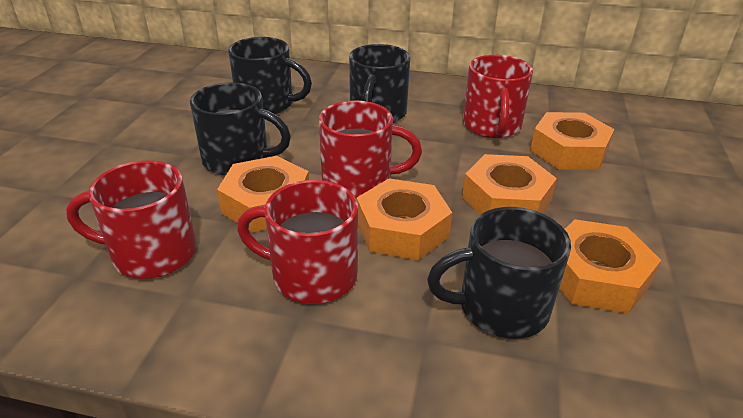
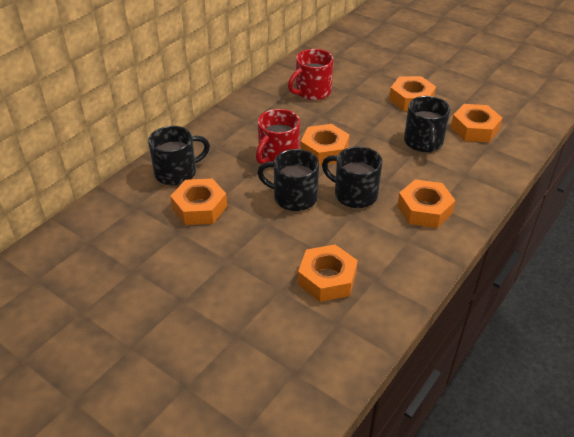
orange nut: [217,156,309,232] [356,178,452,260] [462,154,557,215] [530,112,615,170] [559,219,661,314] = 5 -> [170,178,227,225] [298,244,358,302] [301,124,350,166] [389,76,436,111] [397,179,456,228] [451,104,502,142] = 6
red mug: [66,160,197,279] [237,180,358,304] [319,101,422,198] [463,55,533,138] = 4 -> [256,109,300,165] [288,49,334,100] = 2

